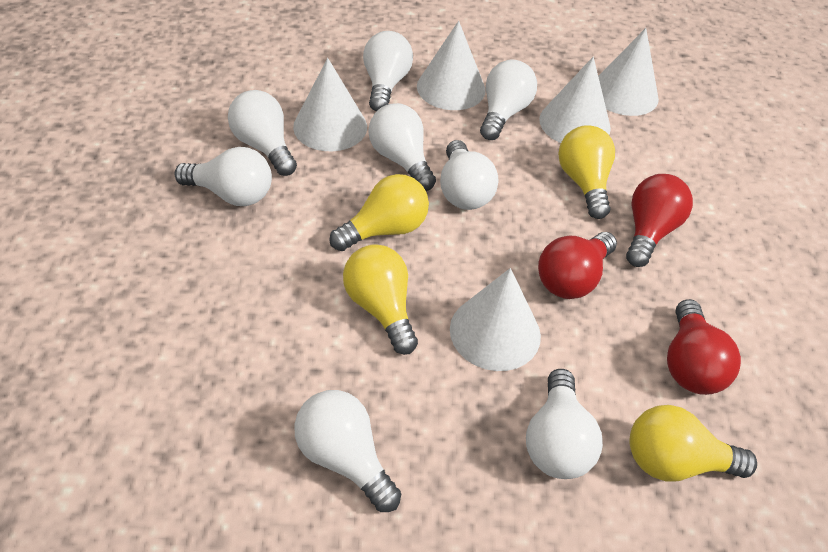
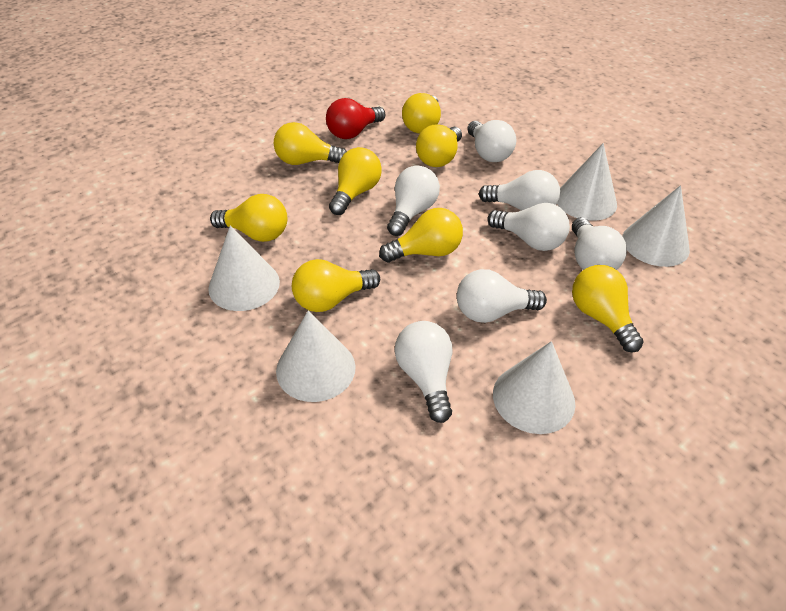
red light bulb: [538,232,617,299] [626,174,693,267] [667,299,741,395] = 3 -> [326,98,385,139] = 1
white light bulb: [174,147,272,206] [228,90,297,176] [294,390,401,512] [363,31,413,111] [369,103,436,191] [440,140,498,210] [480,60,537,140] [526,369,603,479] = 8 -> [387,166,440,236] [395,321,452,423] [457,269,547,323] [467,120,516,162] [479,170,560,211] [487,203,570,251] [572,217,627,270] = 7
yellow light bulb: [329,174,429,251] [343,244,418,355] [558,125,615,219] [629,405,757,481] = 4 -> [210,194,287,242] [274,122,347,165] [292,259,380,312] [329,147,382,215] [379,208,463,263] [402,93,441,134] [416,124,462,167] [572,265,644,352] = 8

